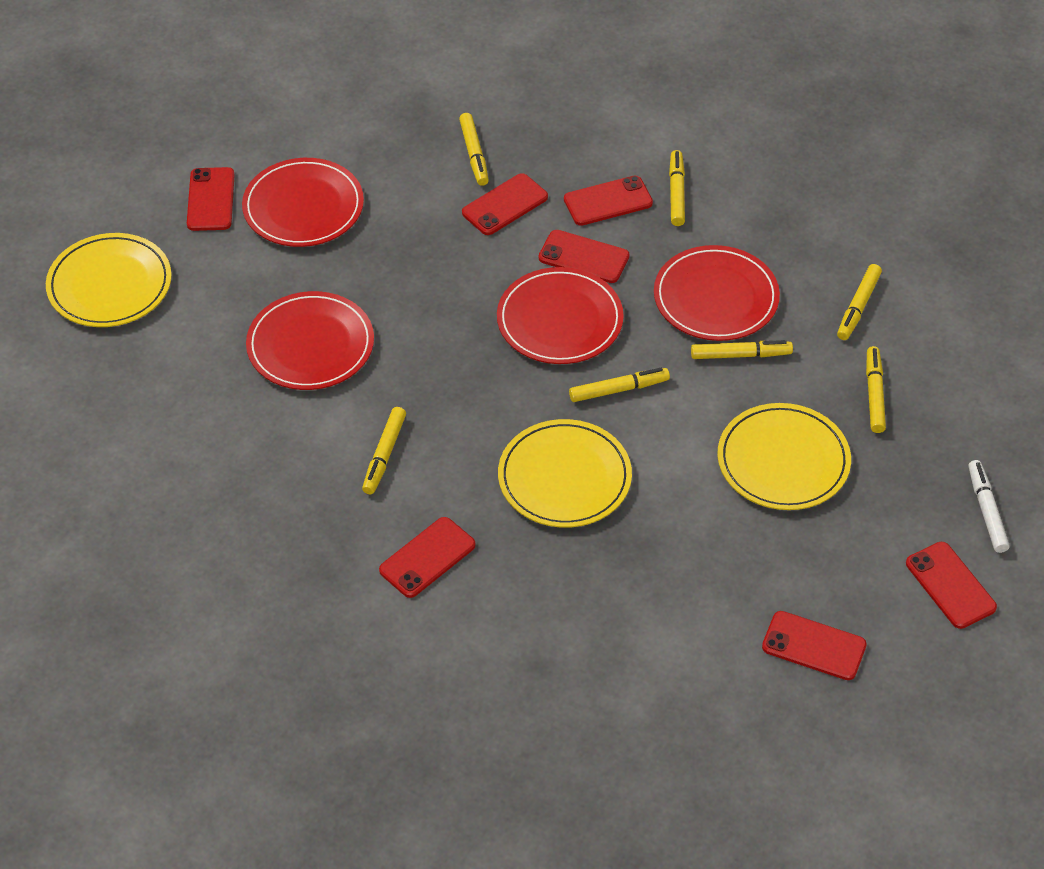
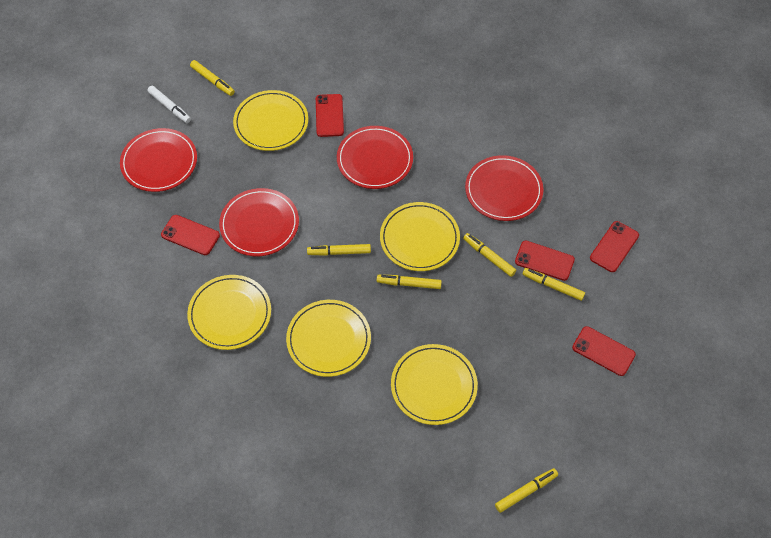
red phone: [187,167,235,231] [379,517,475,598] [462,173,548,235] [539,230,630,283] [564,176,653,226] [762,611,867,680] [906,542,997,629] = 7 -> [161,215,220,255] [316,94,344,137] [515,241,575,281] [572,326,636,376] [590,221,639,272] = 5
yellow marker: [362,407,406,494] [459,113,489,186] [569,368,670,402] [669,150,685,226] [691,340,793,359] [837,264,882,340] [866,346,886,433] = 7 -> [190,60,235,96] [307,244,371,256] [377,275,442,289] [463,233,516,277] [495,468,558,513] [523,268,585,301] = 6
yellow plate: [46,233,172,327] [498,419,632,528] [717,403,851,510] = 3 -> [187,275,271,350] [233,90,308,151] [286,300,371,377] [380,202,460,271] [391,344,478,425] = 5

